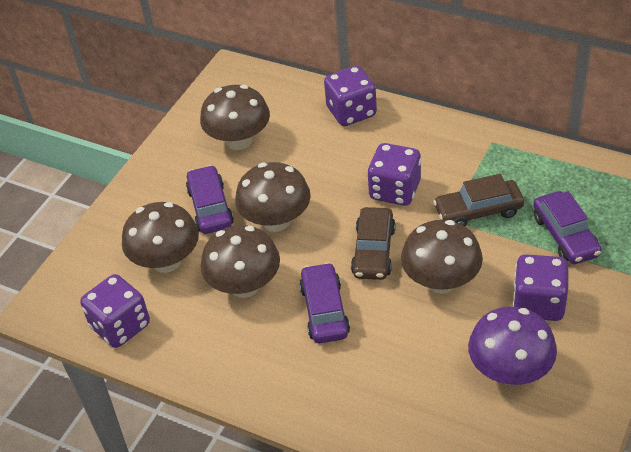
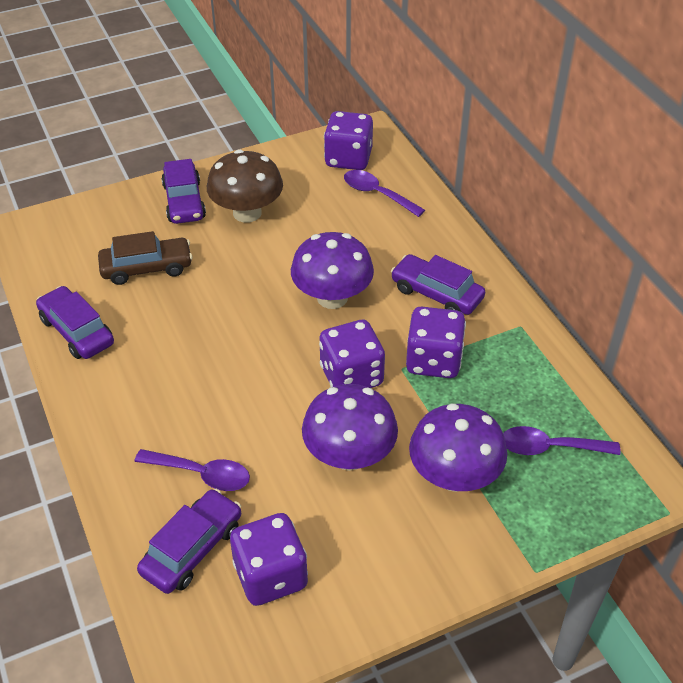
brown car: [351,207,396,280] [433,174,524,226] = 2 -> [98,231,193,285] = 1
brown mushroom: [122,202,199,273] [200,85,270,150] [201,225,280,298] [235,162,311,232] [401,220,483,294] = 5 -> [207,149,283,223] = 1
purple car: [186,165,234,234] [299,262,350,343] [533,191,601,264] = 3 -> [36,286,114,359] [137,489,241,594] [161,159,206,224] [391,254,485,315] = 4
purple mushroom: [468,307,557,385] = 1 -> [291,232,374,309] [302,384,398,471] [409,403,507,492] = 3
purple spoon: none = 0 -> [134,449,250,491] [344,170,425,217] [503,426,621,455] = 3

